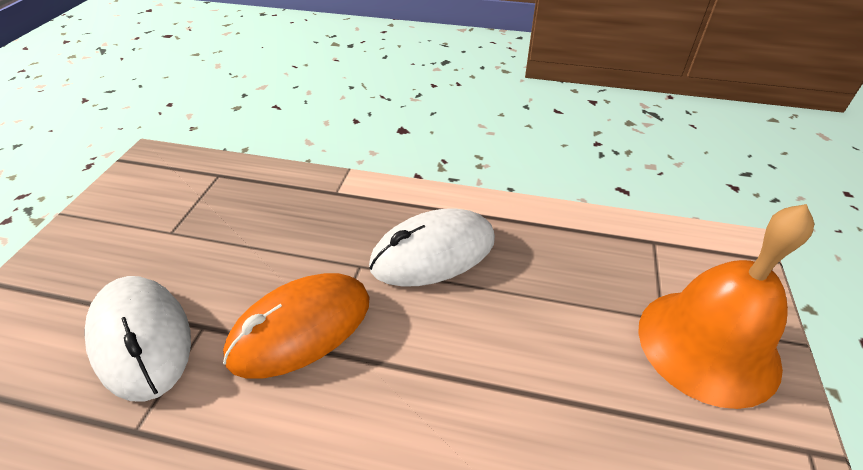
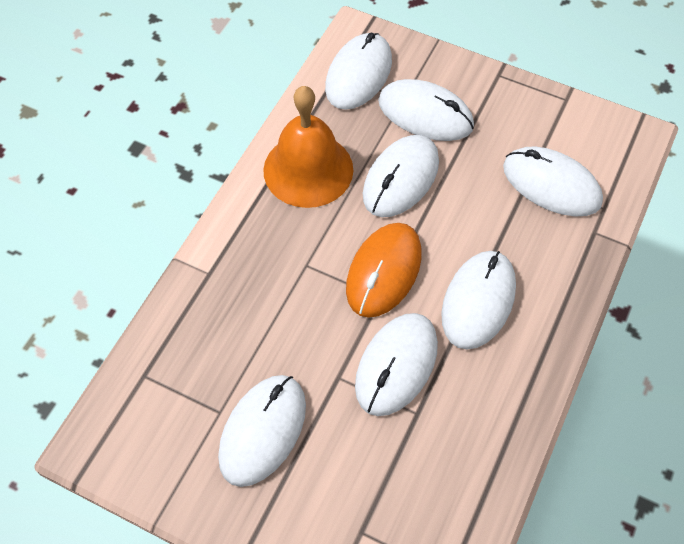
white mouse: [85,276,191,402] [369,208,495,287] = 2 -> [218,375,306,487] [325,33,392,110] [355,313,438,416] [363,135,439,217] [378,79,474,141] [441,251,516,350] [503,147,603,216] = 7

